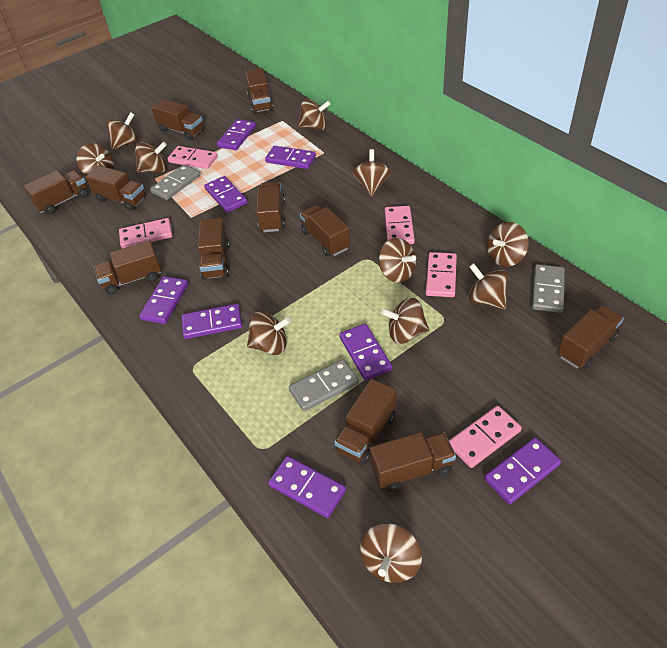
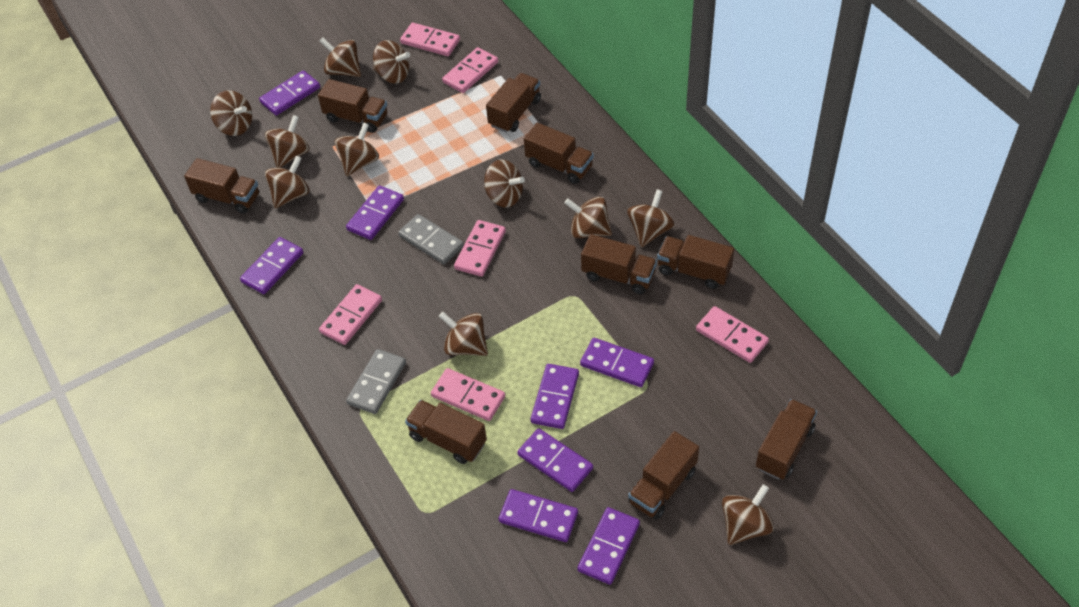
brown truck: [24,170,88,214] [86,165,146,211] [94,240,161,294] [152,99,204,140] [198,218,230,280] [245,68,273,114] [256,182,285,232] [300,205,350,257] [334,379,397,464] [370,432,456,492] [558,305,624,369] = 11 -> [184,158,259,214] [318,79,387,133] [405,400,487,464] [486,73,541,133] [524,123,594,184] [581,234,657,294] [628,431,699,520] [657,235,734,289] [756,399,817,480] = 9
grey domino: [150,164,200,200] [289,359,359,411] [532,264,565,313] = 3 -> [346,349,406,414] [398,214,464,264] = 2
pink domino: [119,218,173,248] [167,146,218,169] [384,206,415,244] [426,252,457,297] [449,406,522,468] = 5 -> [319,284,382,345] [400,23,460,56] [431,368,505,421] [442,47,498,93] [454,220,506,277] [696,306,769,363] = 6

